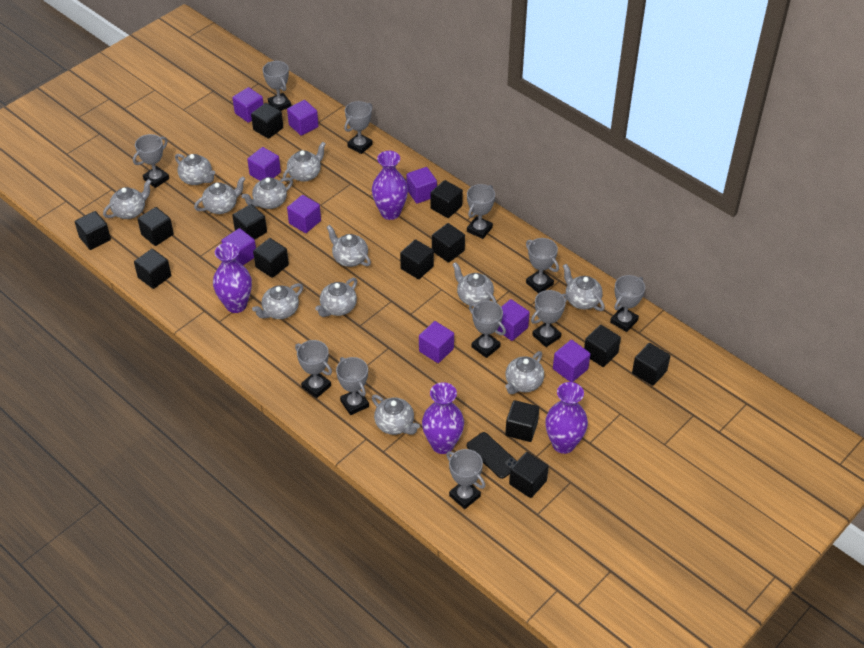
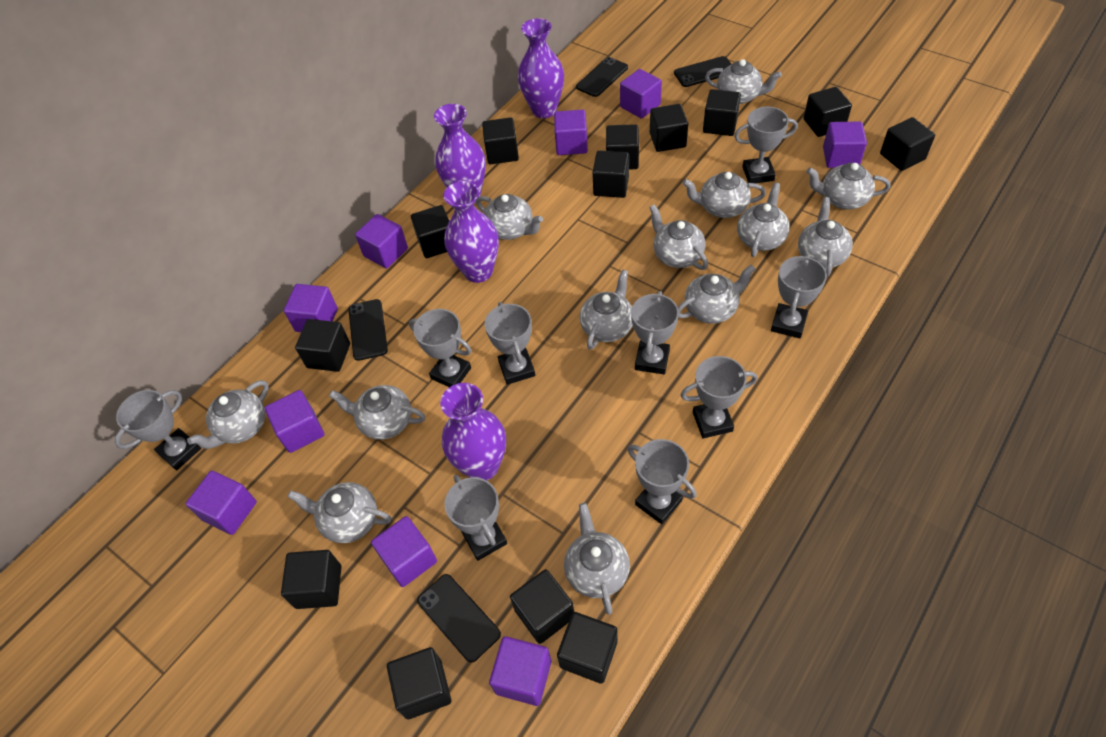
black phone: [467,432,517,479] = 1 -> [348,299,388,361] [417,574,501,663] [576,57,628,97] [674,56,732,87] = 4
grey teapot: [103,179,152,219] [175,154,215,185] [194,176,245,214] [242,177,293,209] [252,283,303,319] [283,142,326,181] [315,278,357,317] [326,225,371,267] [372,395,420,435] [452,262,497,305] [506,351,544,394] [563,264,605,311] = 12 -> [187,380,269,449] [287,482,392,543] [329,385,425,440] [476,194,543,240] [564,503,630,615] [580,269,633,350] [649,204,708,270] [678,265,755,324] [682,172,766,218] [705,59,782,104] [737,183,790,257] [798,197,853,277] [806,163,891,209] = 13
grey trophy: [133,134,169,188] [263,61,291,111] [295,340,332,398] [336,357,369,415] [344,101,373,154] [446,449,485,509] [467,184,495,239] [469,301,506,358] [526,238,559,294] [531,290,568,347] [610,275,645,332] = 11 -> [115,390,201,470] [409,309,471,387] [444,475,507,561] [485,302,535,385] [627,439,697,524] [631,291,679,374] [680,356,757,438] [734,106,798,183] [771,254,827,338] = 9

